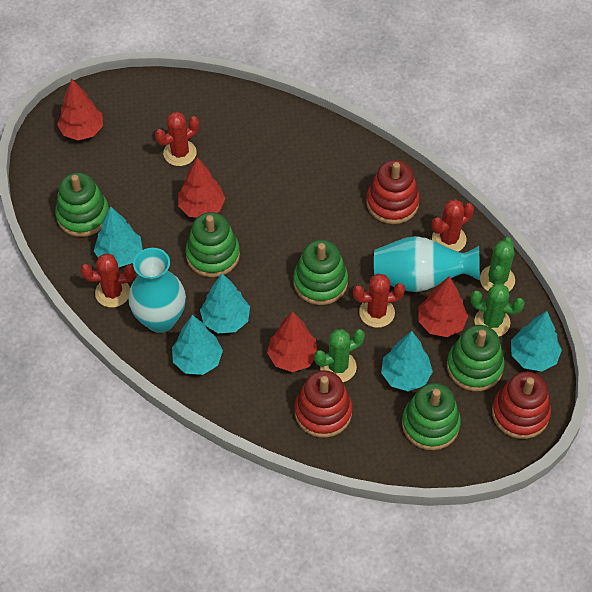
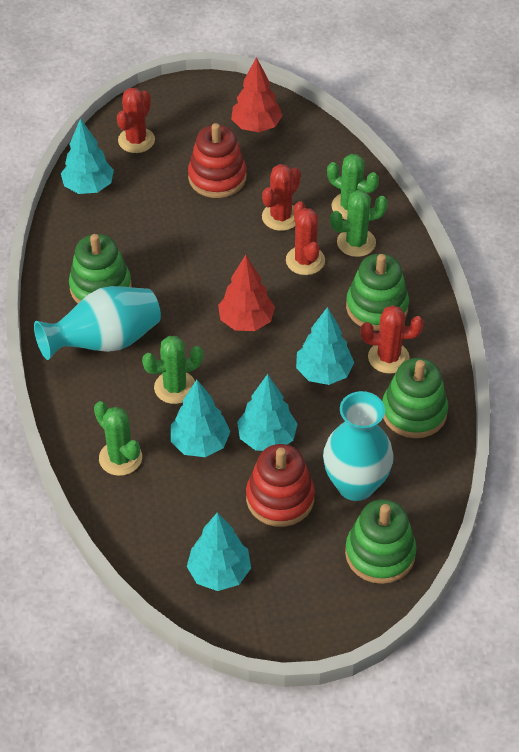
green cactus: [314,329,365,382] [470,284,525,337] [480,237,515,291] = 3 -> [94,401,142,476] [142,336,203,404] [327,154,379,220] [330,190,388,257] = 4
green stacking toy: [55,172,109,237] [185,212,240,277] [293,240,348,305] [402,383,461,450] [447,325,505,391] = 5 -> [69,234,131,303] [345,499,416,584] [346,254,409,331] [382,358,448,438] = 4
red stacking toy: [295,370,352,438] [366,160,420,224] [492,372,551,439] = 3 -> [188,123,247,198] [246,444,315,527] = 2
red tree: [57,78,103,141] [178,157,226,218] [267,311,318,372] [418,276,468,337] = 4 -> [218,255,275,331] [231,57,283,132] = 2

